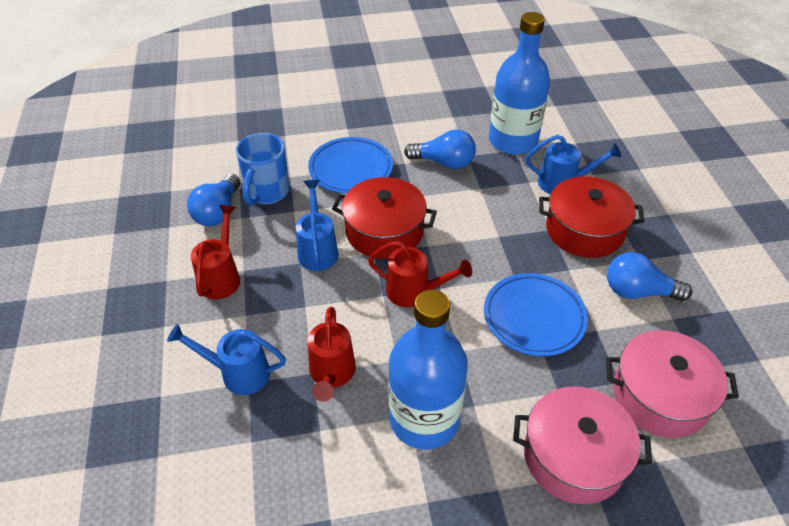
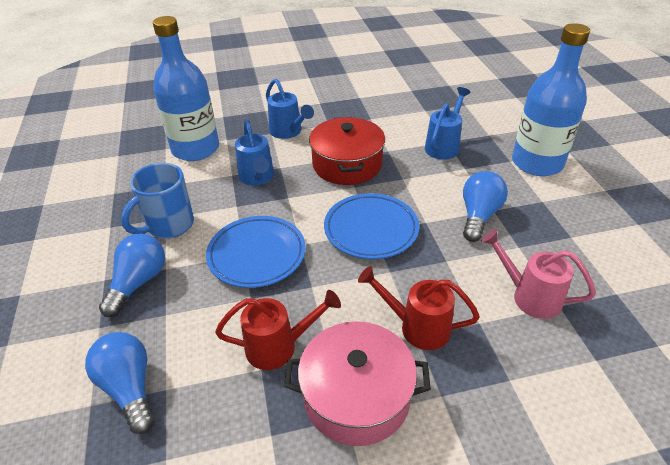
pink pot: [513,386,652,504] [606,330,739,438] = 2 -> [284,321,431,446] = 1
pink watering can: none = 0 -> [481,229,596,319] = 1
red pot: [332,177,437,259] [539,176,645,258] = 2 -> [309,117,385,185] = 1
red watering can: [191,205,240,299] [308,307,356,402] [368,241,472,307] = 3 -> [215,290,341,370] [358,266,480,350] = 2

